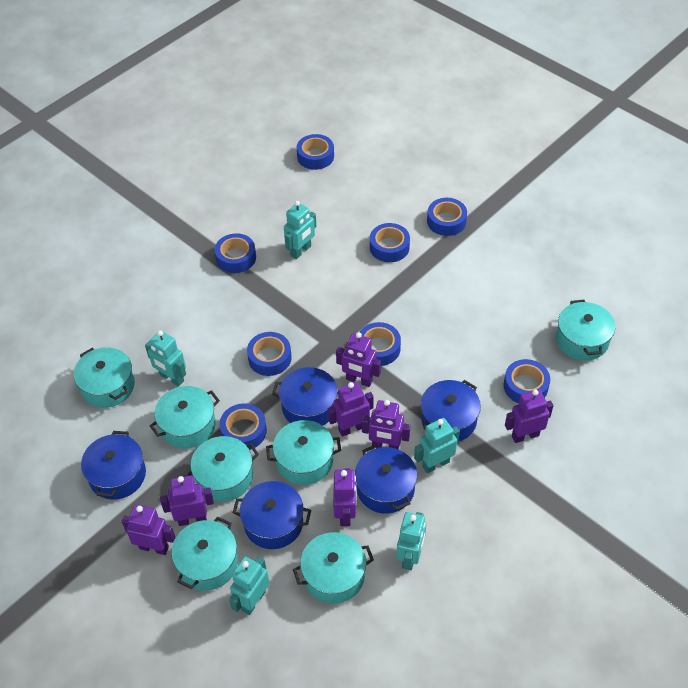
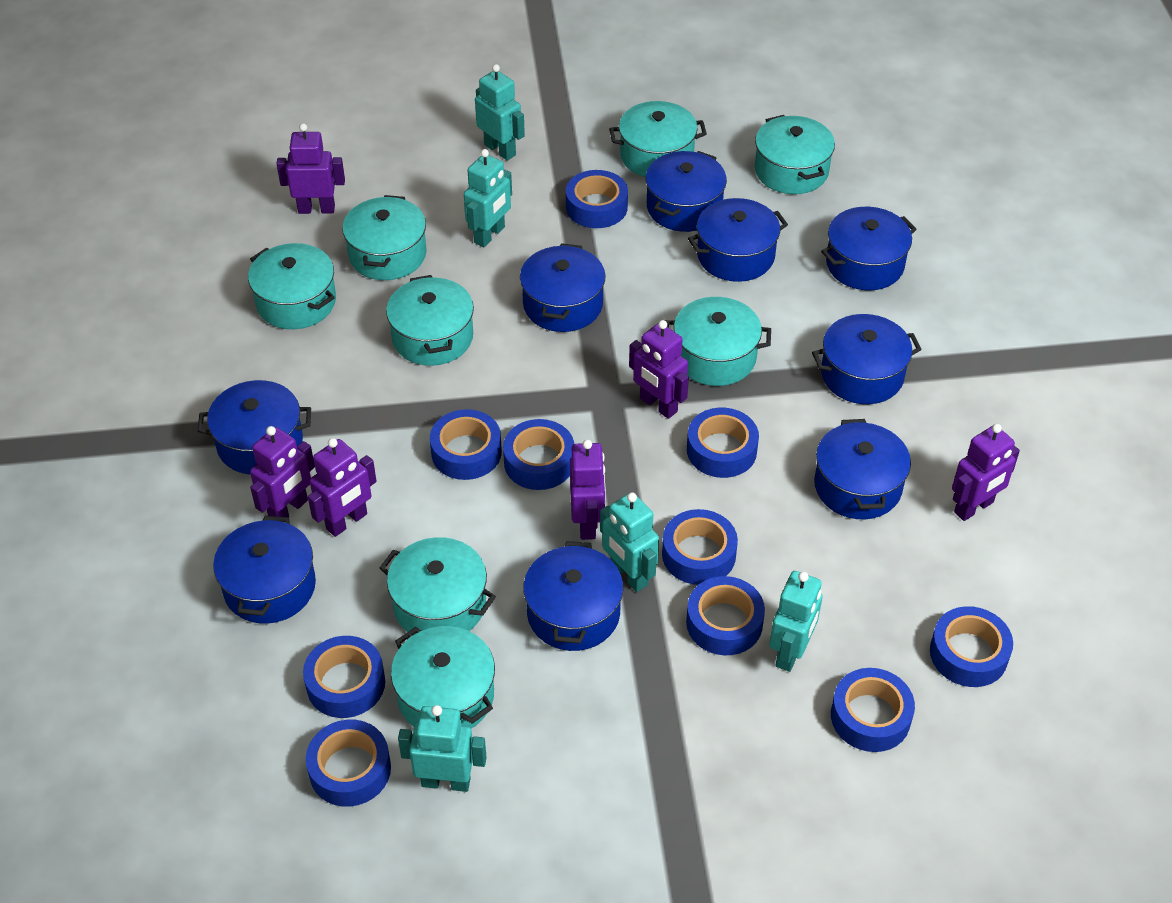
blue pot: [81,431,146,500] [233,481,311,549] [272,367,338,425] [355,445,417,514] [421,380,481,442] = 5 -> [198,380,311,475] [213,516,316,624] [520,243,606,332] [523,541,623,651] [646,151,727,232] [688,198,788,282] [812,314,922,404] [814,419,911,519] [821,207,917,290] = 9
blue tape: [215,233,256,273] [219,403,267,450] [247,332,292,376] [297,134,334,170] [360,322,401,366] [370,223,410,262] [427,198,467,236] [503,359,550,403] = 8 -> [303,636,385,718] [306,719,391,807] [430,409,502,480] [503,419,574,490] [566,170,628,228] [662,509,738,585] [686,576,765,655] [687,408,759,478] [831,668,915,752] [930,606,1013,687] = 10
purple robot: [121,504,175,555] [160,476,214,526] [328,382,374,437] [333,469,357,526] [336,332,381,387] [362,400,410,450] [505,389,553,443] = 7 -> [250,426,315,517] [276,123,345,214] [308,438,377,537] [570,440,606,540] [629,320,689,419] [952,424,1020,521] = 6
turquoise pot: [74,347,135,408] [150,386,220,449] [172,517,238,591] [185,436,259,502] [266,420,341,485] [293,532,374,604] [556,300,615,361] = 7 -> [248,243,336,329] [342,195,427,280] [380,537,496,635] [386,275,474,366] [391,626,495,729] [609,101,707,177] [665,297,771,386] [755,115,835,194] = 8

